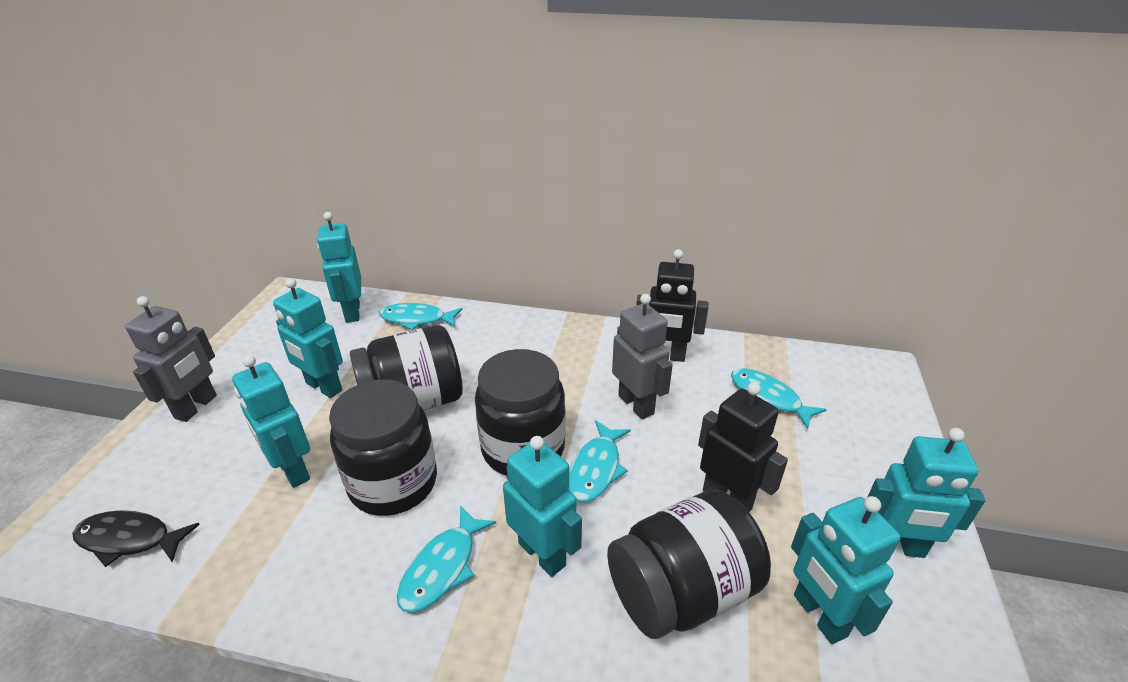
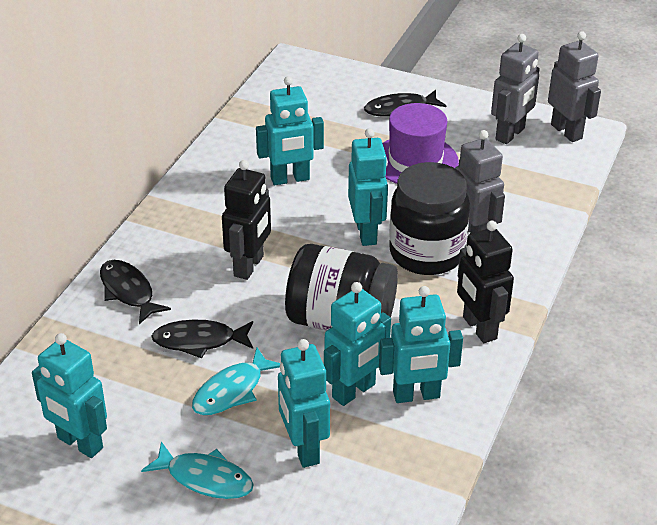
black fish: [72,510,200,567] = 1 -> [100,260,171,324] [151,319,253,359] [364,90,446,117] = 3
black jar: [329,379,437,516] [350,325,463,410] [475,349,566,476] [607,490,771,639] = 4 -> [285,244,398,331] [389,162,470,275] = 2
grey robot: [125,296,217,422] [612,294,673,419] = 2 -> [455,130,505,234] [491,34,540,144] [548,31,601,142] = 3
purple hat: none = 0 -> [382,103,459,184] = 1
turquoise fish: [379,303,462,330] [397,505,496,613] [568,420,631,502] [731,369,827,429] = 4 -> [141,441,254,499] [192,348,280,415] = 2

